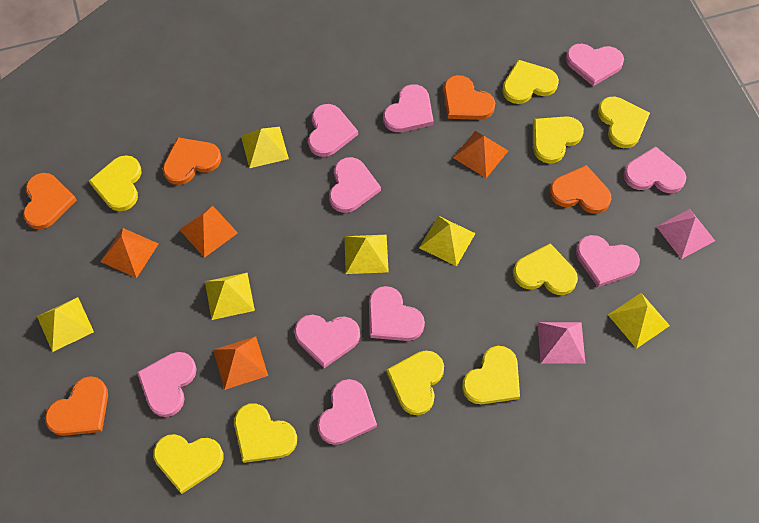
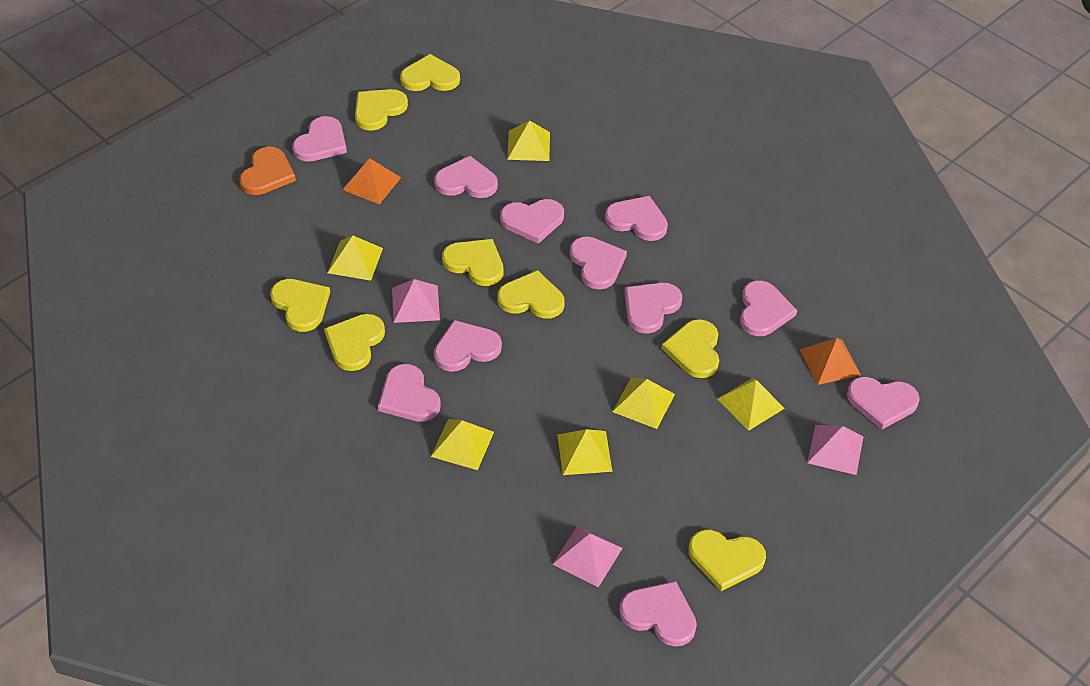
orange heart: [23,173,77,229] [45,376,108,436] [163,137,221,185] [443,75,495,120] [549,165,611,214] = 5 -> [239,146,296,195] = 1
orange pyramid: [100,228,159,278] [179,206,238,258] [213,336,268,390] [453,131,508,178] = 4 -> [343,158,401,204] [800,338,861,385] = 2
pink heart: [137,352,197,417] [294,315,360,368] [308,104,358,157] [317,379,377,445] [329,157,381,213] [369,286,425,341] [383,84,434,132] [566,44,624,86] [576,235,640,287] [624,146,686,193] = 10 -> [293,116,347,162] [378,364,441,422] [434,156,498,198] [434,320,502,372] [500,199,564,244] [570,236,627,289] [605,196,668,241] [619,581,697,647] [624,282,682,334] [740,280,797,336] [847,377,920,430] = 11
pink pyramid: [538,322,586,364] [656,209,715,259] = 2 -> [392,279,440,323] [552,526,623,588] [807,425,864,475] = 3
yellow heart: [89,155,142,211] [153,434,223,494] [234,403,297,463] [386,350,444,415] [462,346,520,404] [502,60,559,104] [513,243,578,295] [533,116,584,164] [598,97,650,148] = 9 -> [270,279,330,332] [324,314,385,371] [355,89,408,131] [400,54,460,91] [442,239,503,286] [497,270,565,318] [662,319,719,378] [688,530,766,591] = 8

